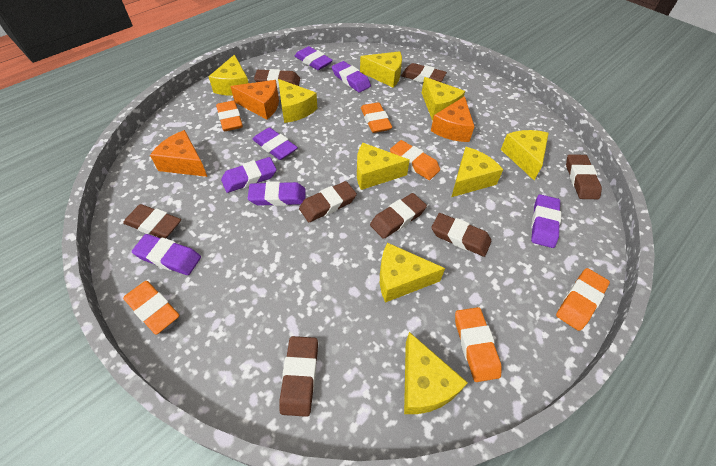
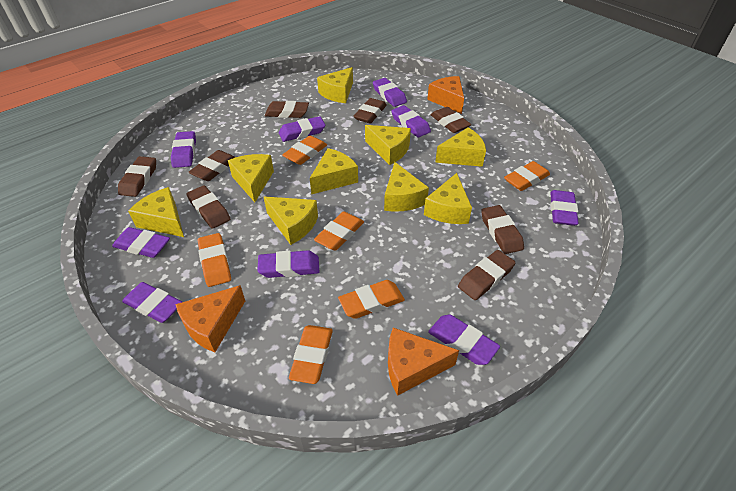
purple eraser: [132,234,201,275] [221,157,277,193] [248,181,306,206] [252,127,298,160] [295,46,333,70] [332,61,371,93] [531,194,561,248] = 7 -> [112,227,170,258] [122,282,182,323] [171,131,196,168] [257,250,319,278] [279,116,325,142] [373,78,407,107] [391,105,431,137] [428,314,500,365] [550,190,579,226] = 9

